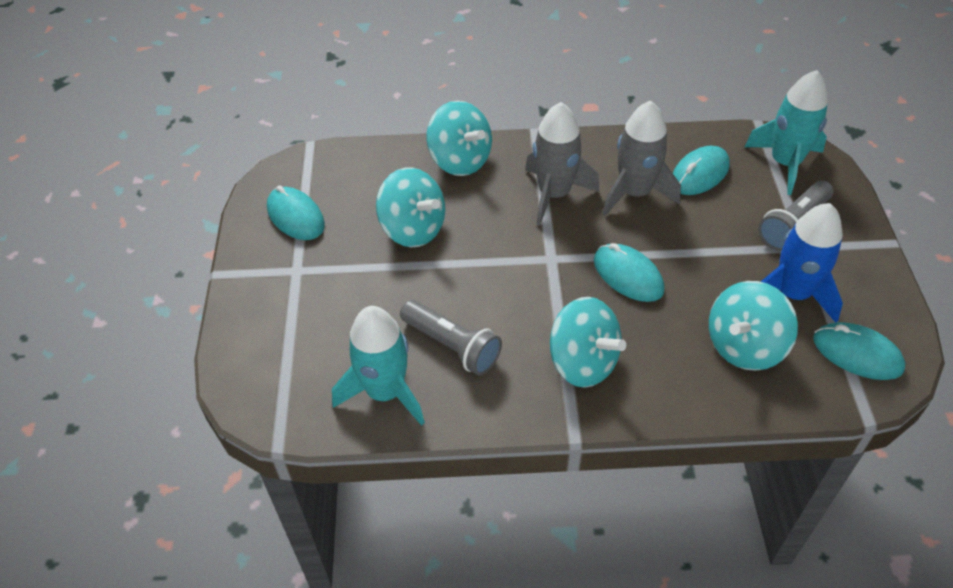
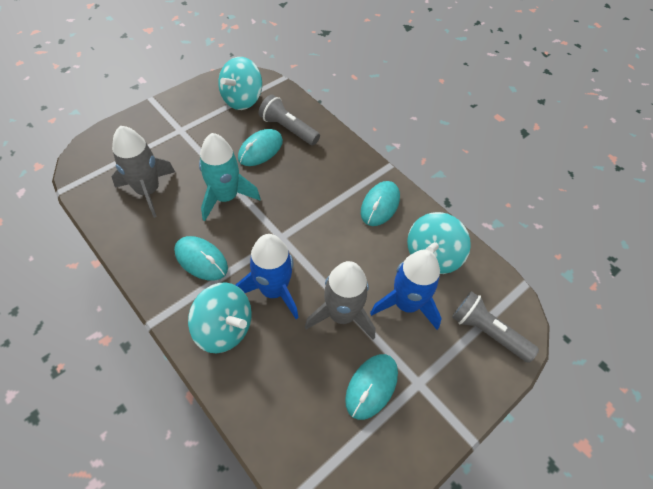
blue rocket: [761,203,843,323] = 1 -> [236,234,299,319] [370,250,442,330] = 2
turquoise rocket: [332,306,425,426] [744,70,828,195] = 2 -> [199,133,260,221] = 1
turquoise spinning top: [376,168,445,247] [426,101,492,176] [550,297,626,388] [709,281,798,371] = 4 -> [188,283,252,353] [218,57,262,110] [407,212,471,274] = 3

